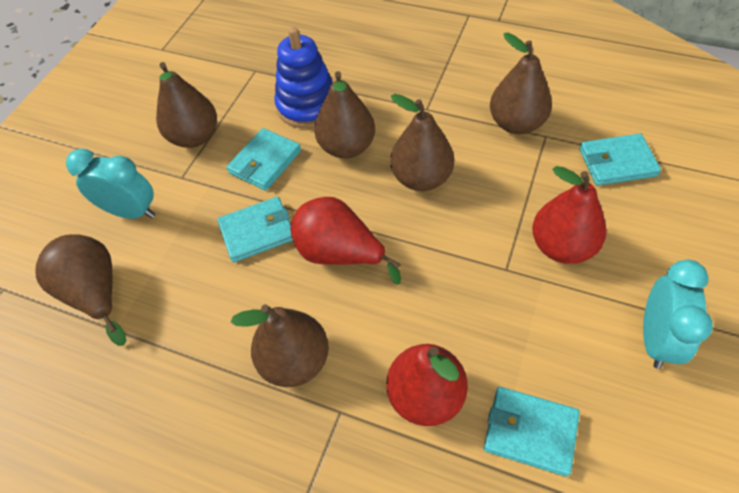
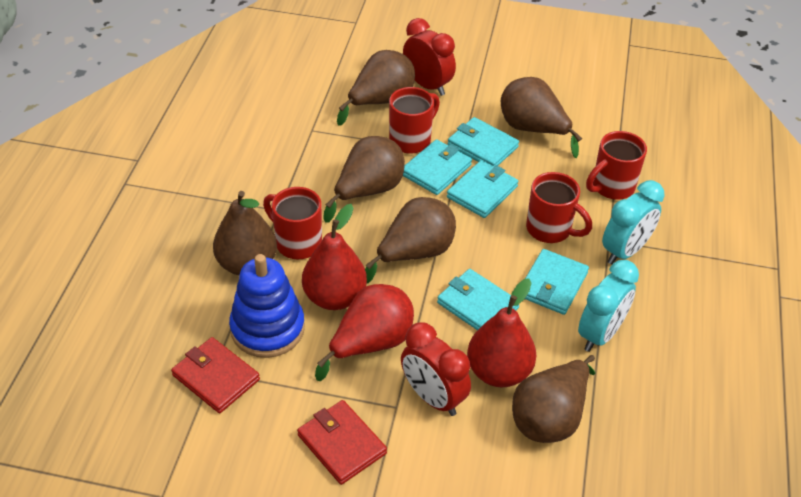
red clock: none = 0 -> [401,322,471,416] [403,18,456,96] = 2
red mug: none = 0 -> [263,187,322,259] [389,87,440,154] [526,172,592,243] [586,131,647,200] = 4
red wallet: none = 0 -> [171,337,260,413] [297,400,387,485] = 2
turquoise wallet: [217,197,293,263] [226,128,301,191] [484,387,580,477] [579,133,661,186] = 4 -> [403,139,472,195] [437,269,519,330] [447,160,518,218] [448,117,519,167] [525,249,589,315] = 5

